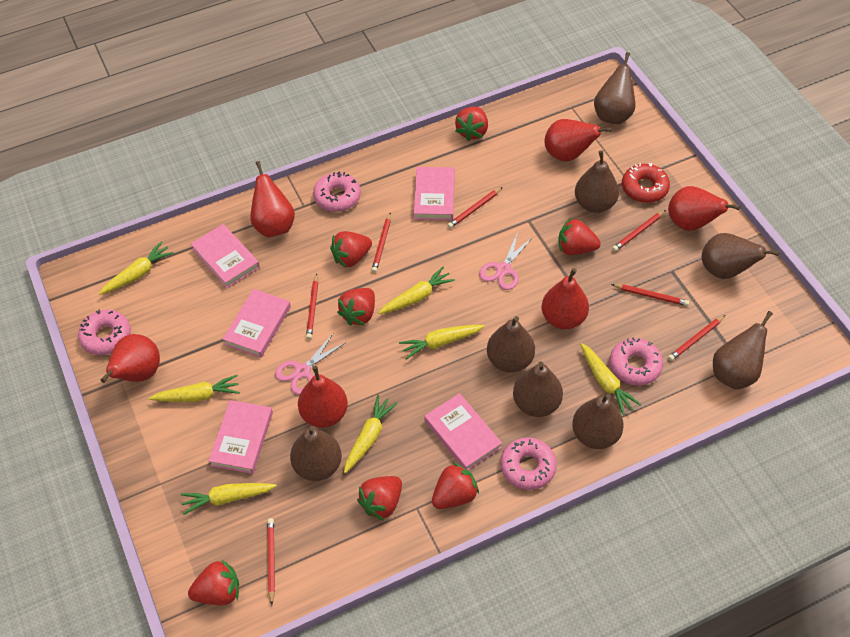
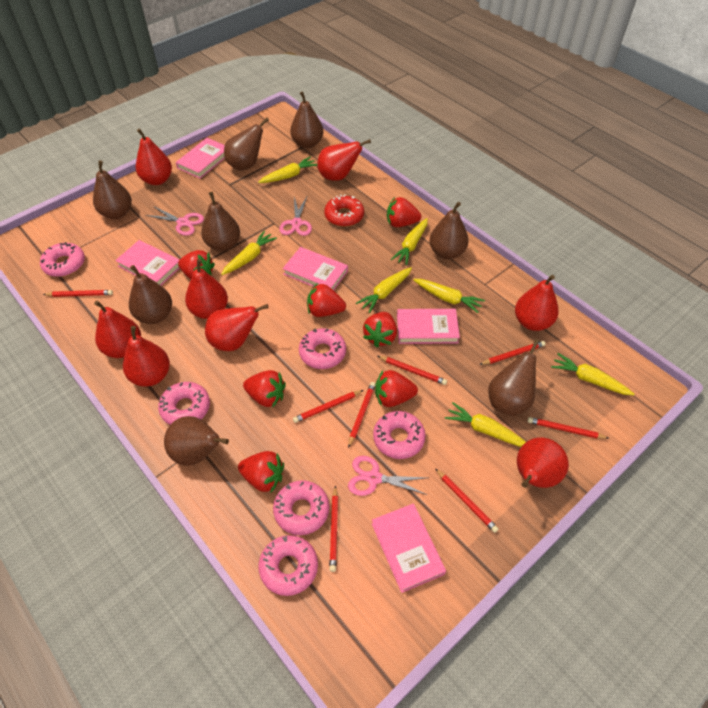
pink donut: [78,310,131,355] [313,171,361,212] [500,437,557,490] [610,337,663,386] = 4 -> [40,242,85,277] [158,382,210,425] [259,535,318,596] [273,480,329,535] [299,328,346,369] [373,411,426,459] = 6
pink scissors: [275,334,346,394] [479,232,533,290] = 2 -> [145,206,204,236] [279,197,312,236] [348,456,427,496] = 3
red pear: [101,334,160,383] [250,161,295,237] [298,366,348,428] [542,268,589,329] [544,119,612,162] [668,186,740,231] = 6 -> [94,301,141,358] [123,326,170,387] [136,128,172,185] [185,259,228,319] [205,304,269,351] [317,139,371,181] [515,275,559,331] [517,437,569,488] = 8
red pencil: [267,518,275,606] [306,273,318,339] [371,212,391,273] [448,187,503,228] [611,284,689,306] [612,210,666,251] [668,315,725,361] = 7 -> [43,290,113,297] [293,390,364,423] [329,485,338,572] [348,382,376,448] [378,356,447,385] [435,468,499,533] [479,341,546,365] [527,417,609,439] = 8

